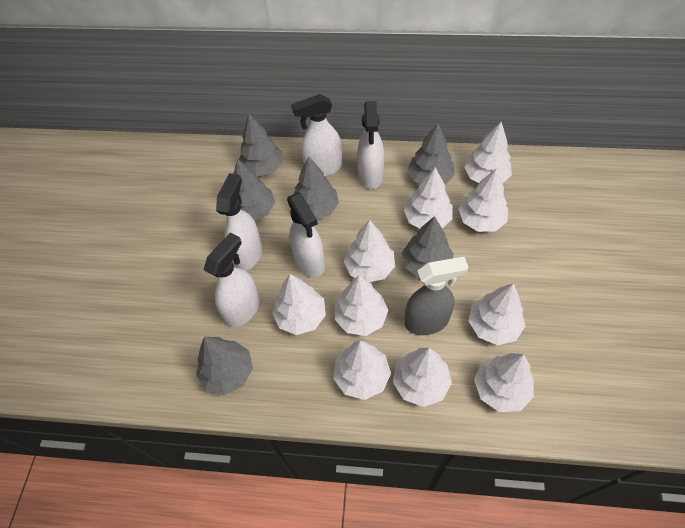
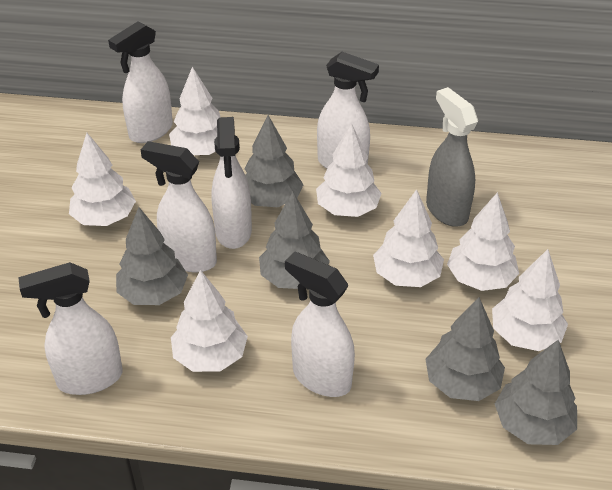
grey tree: [196,337,253,395] [233,159,275,221] [238,114,282,177] [294,156,339,219] [402,216,454,278] [408,123,455,185] = 6 -> [116,207,188,305] [244,115,304,207] [259,192,330,289] [425,297,505,401] [495,340,577,445] = 5
white spray bottle: [204,232,260,327] [216,173,262,271] [287,192,325,278] [291,94,342,177] [357,101,384,189] = 5 -> [18,262,123,395] [108,21,173,143] [140,141,217,272] [211,117,252,249] [285,252,355,397] [317,52,379,169] = 6
white tree: [272,274,326,335] [333,341,391,400] [335,275,388,336] [344,220,395,282] [393,348,452,407] [404,167,453,229] [459,168,508,232] [464,122,512,183] [469,283,525,345] [474,353,534,412] = 10 -> [69,133,136,226] [169,67,220,155] [171,270,248,372] [316,123,382,217] [373,189,444,287] [447,192,519,291] [492,249,568,351] = 7

